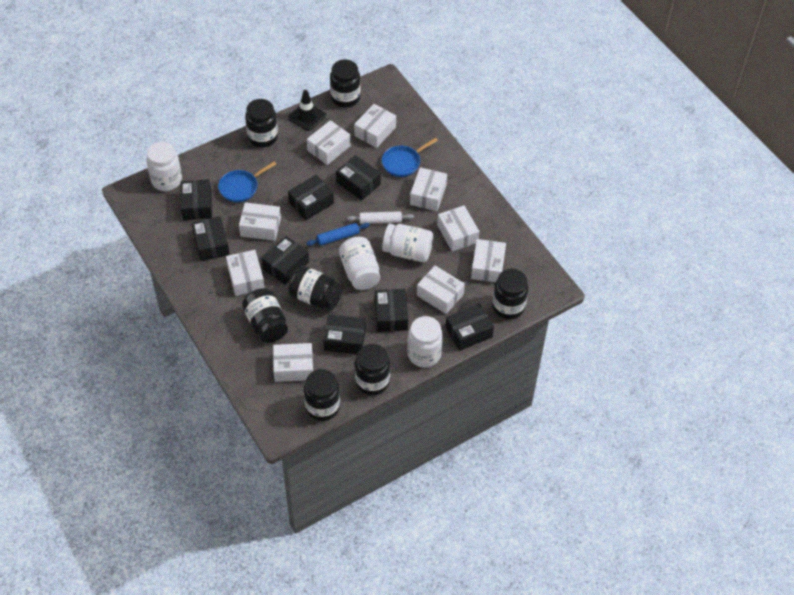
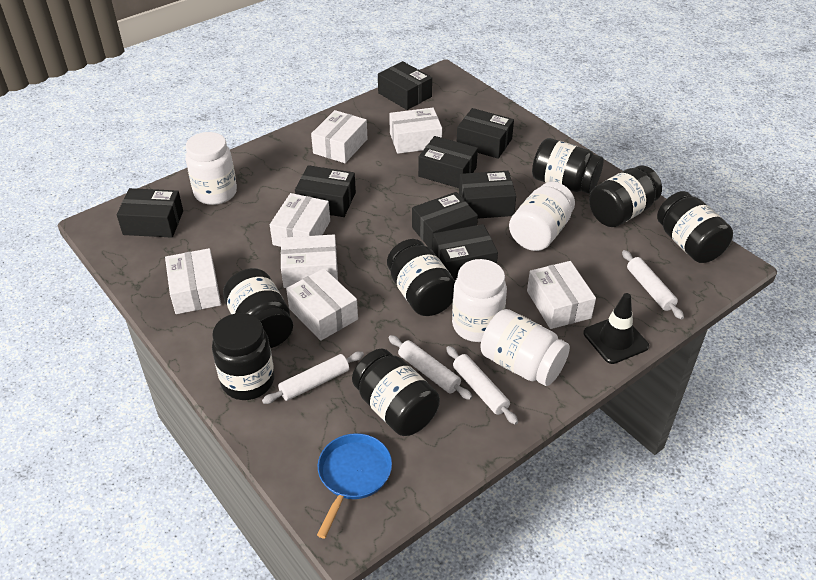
blue pan: [218,162,276,202] [382,138,438,177] = 2 -> [317,433,392,539] = 1
blue rolling pin: [306,223,370,246] = 1 -> none = 0
white box: [226,250,265,296] [239,202,281,241] [273,343,313,382] [307,120,351,165] [354,104,396,148] [410,167,447,211] [417,266,465,314] [437,206,480,252] [471,239,506,282] = 9 -> [165,248,221,314] [270,193,330,247] [281,234,338,288] [286,268,358,341] [311,110,368,163] [389,108,442,154] [527,261,596,329] = 7
white rolling pin: [347,211,414,224] = 1 -> [262,351,364,404] [389,335,473,400] [446,346,518,425] [622,250,684,319] = 4

